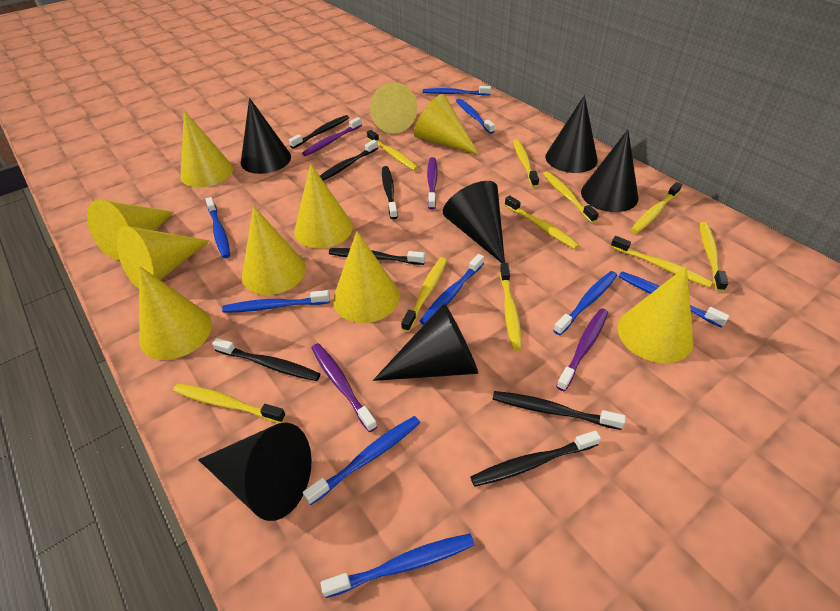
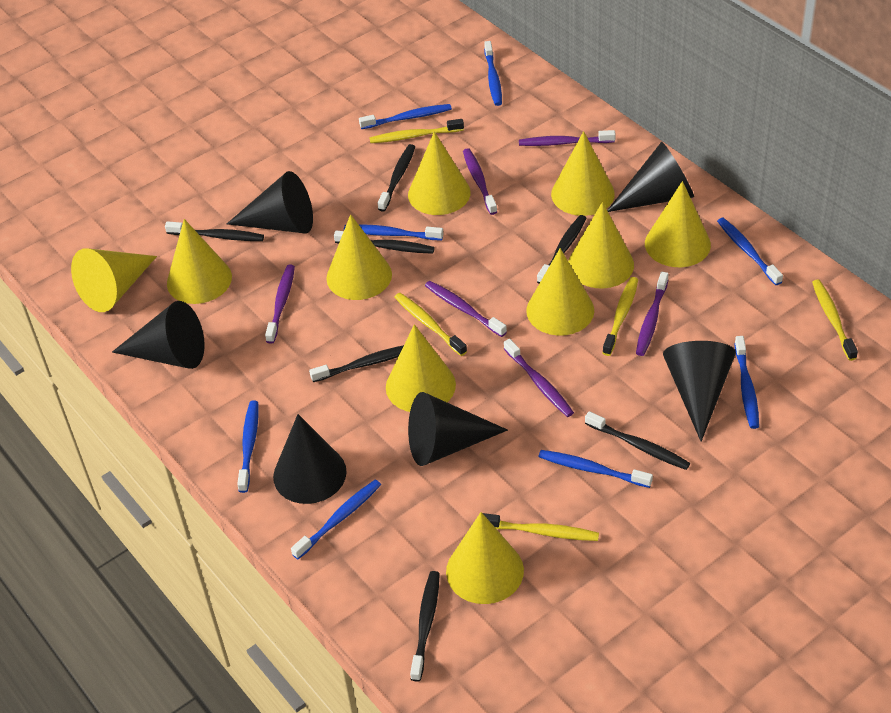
blue toothbrush: [205,197,230,258] [222,290,330,313] [303,416,420,505] [321,534,474,598] [420,254,484,325] [423,86,491,95] [456,99,495,134] [553,271,617,335] [618,271,729,328] = 9 -> [237,401,259,493] [291,480,381,559] [344,224,443,240] [359,104,452,129] [484,41,502,106] [539,450,653,488] [717,218,783,285] [734,336,759,429] = 8
purple toothbrush: [302,117,362,156] [311,343,377,432] [427,157,438,209] [556,308,608,391] = 4 -> [265,265,295,344] [425,281,507,337] [463,148,497,215] [504,339,574,417] [519,130,616,146] [636,272,668,356] = 6
yellow toothbrush: [173,383,286,423] [367,130,419,171] [401,257,447,332] [500,263,522,351] [505,196,579,249] [513,139,539,187] [543,171,599,223] [611,236,713,288] [631,182,682,233] [700,222,728,292] = 10 -> [369,119,464,143] [394,293,467,356] [483,513,599,541] [602,277,638,356] [812,280,858,361] = 5

